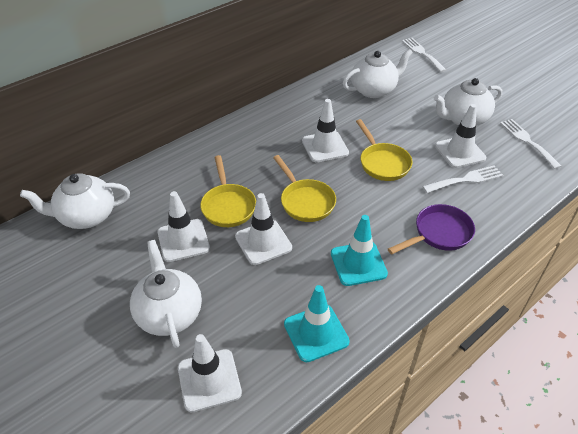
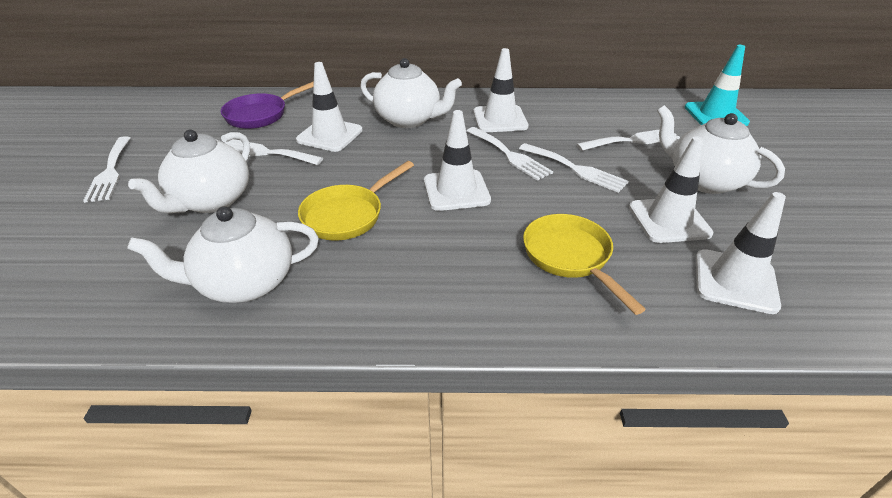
turquoise traffic cone: [284,285,350,362] [331,215,388,286] = 2 -> [685,45,750,126] = 1
white fork: [402,38,446,72] [422,165,503,193] [500,119,562,169] = 3 -> [83,136,130,203] [225,139,323,165] [467,127,553,181] [519,143,629,193] [577,130,680,151] = 5
yellow pan: [200,155,256,227] [273,155,336,222] [356,119,413,181] = 3 -> [298,161,414,241] [523,214,646,315] = 2

